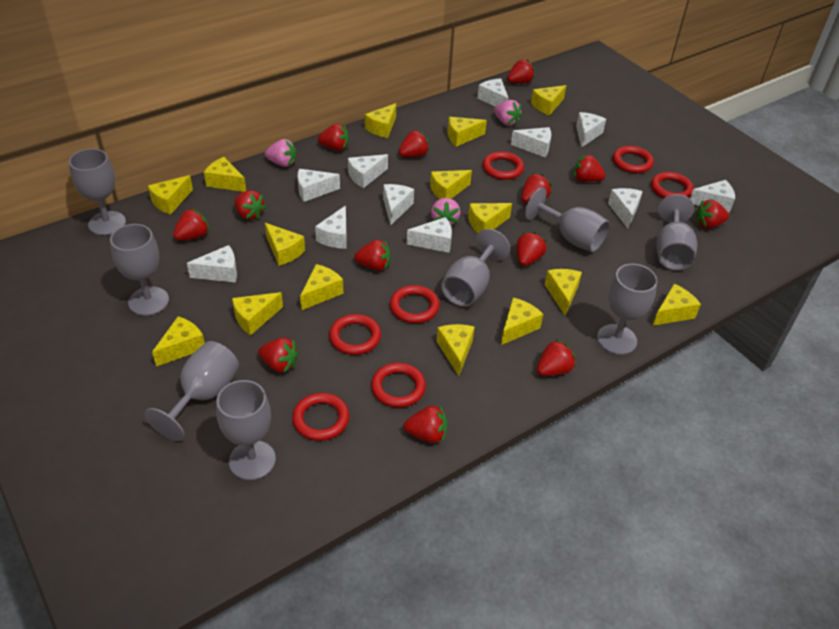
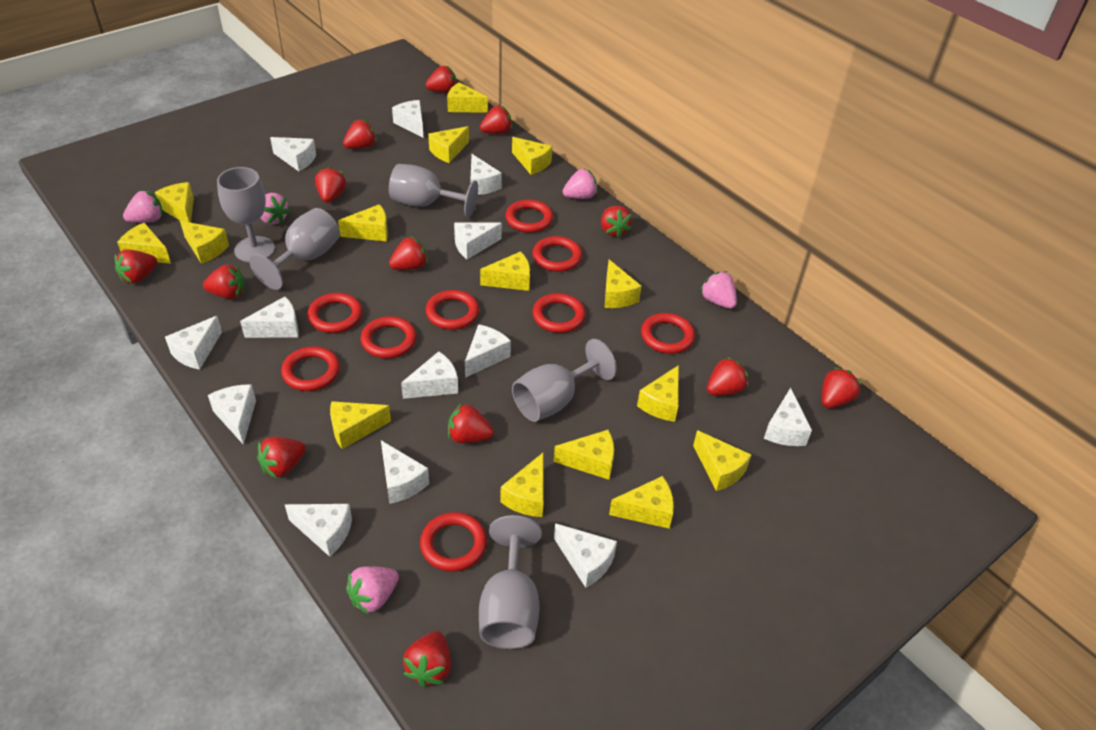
grey goblet: [69,149,126,235] [110,224,169,316] [145,341,239,441] [216,380,276,480] [441,229,510,307] [525,187,610,252] [597,264,658,355] [656,194,697,270] = 8 -> [217,167,275,262] [249,208,340,290] [389,164,478,218] [479,515,542,649] [512,339,617,422] = 5
pink strawberry: [265,139,297,167] [431,198,460,225] [494,100,522,126] = 3 -> [123,190,163,223] [260,193,290,225] [346,566,399,615] [563,169,598,199] [700,271,737,309] = 5
red ring: [292,393,349,441] [329,314,381,355] [371,363,426,408] [390,285,440,323] [483,151,524,180] [613,146,654,173] [651,172,694,198] = 7 -> [281,346,340,391] [307,293,363,333] [361,316,417,358] [420,512,487,572] [425,290,479,330] [505,200,553,233] [532,236,582,272] [532,293,586,333] [641,313,695,354] = 9
white cheese: [187,245,237,283] [298,169,340,202] [315,205,347,249] [348,154,388,188] [383,184,414,225] [407,217,452,253] [477,78,509,106] [511,127,551,157] [576,112,606,148] [608,188,643,229] [690,180,735,213] = 11 -> [165,316,222,370] [208,384,256,445] [240,297,299,338] [270,137,316,171] [285,504,352,557] [381,441,429,504] [392,100,424,138] [401,351,458,399] [454,222,502,259] [465,324,511,378] [470,154,502,195] [554,523,617,588] [764,388,812,446] = 13

